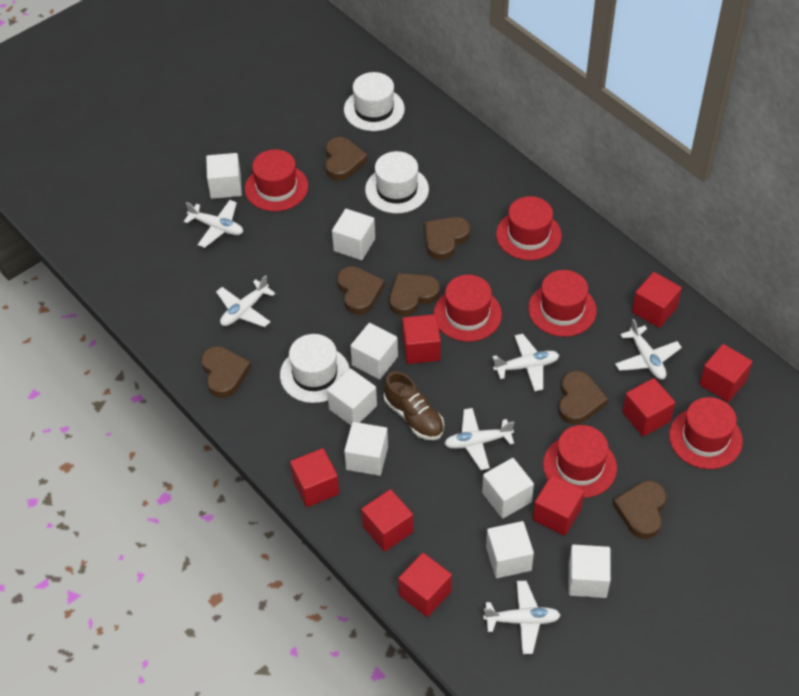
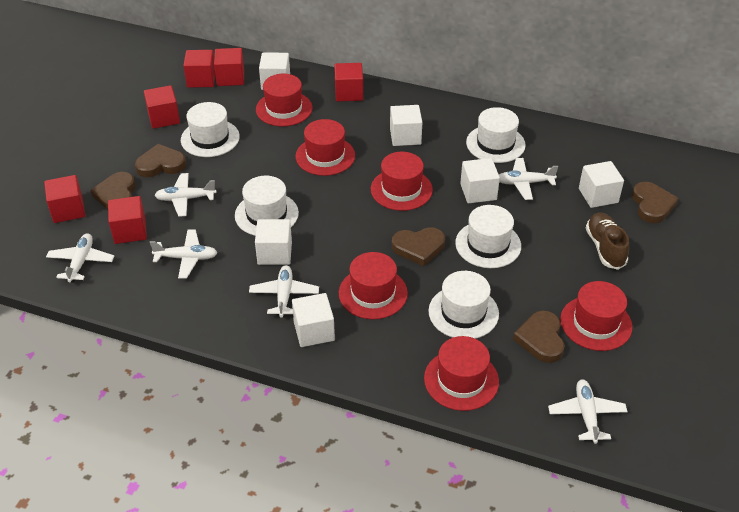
brown heart: [201,346,251,398] [325,137,368,180] [337,266,385,315] [389,273,440,316] [425,217,470,260] [558,371,608,424] [613,481,666,539] = 7 -> [91,172,135,210] [135,144,186,177] [392,227,445,266] [513,311,565,363] [632,182,679,223] = 5
red cube: [290,448,339,507] [361,489,413,552] [398,553,452,617] [402,314,441,364] [533,475,584,536] [622,378,675,436] [632,272,682,328] [700,344,752,402] = 8 -> [44,175,85,223] [108,196,147,244] [144,85,180,129] [183,50,215,88] [214,48,244,86] [334,63,363,102] = 6
white cube: [206,153,242,199] [327,369,377,425] [332,209,375,260] [344,422,388,476] [350,323,398,379] [482,458,534,519] [486,521,534,578] [568,544,611,598] = 8 -> [255,219,292,265] [259,52,290,90] [292,293,335,347] [390,105,422,146] [460,158,500,204] [579,161,624,208] = 6
white hat: [280,334,350,403] [344,72,405,131] [365,151,429,214] = 3 -> [181,102,240,157] [235,176,299,236] [428,271,499,339] [455,205,521,268] [466,107,526,163] = 5

